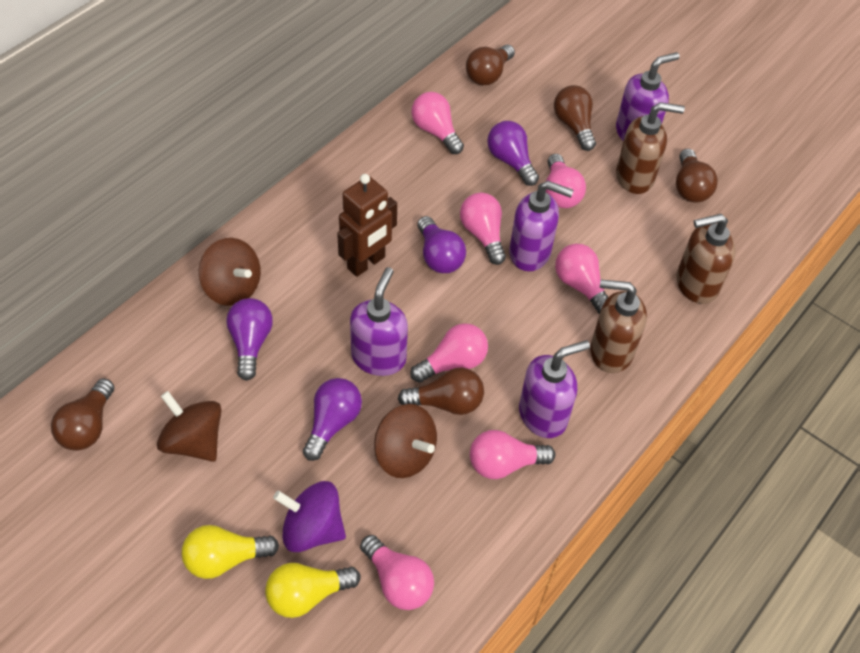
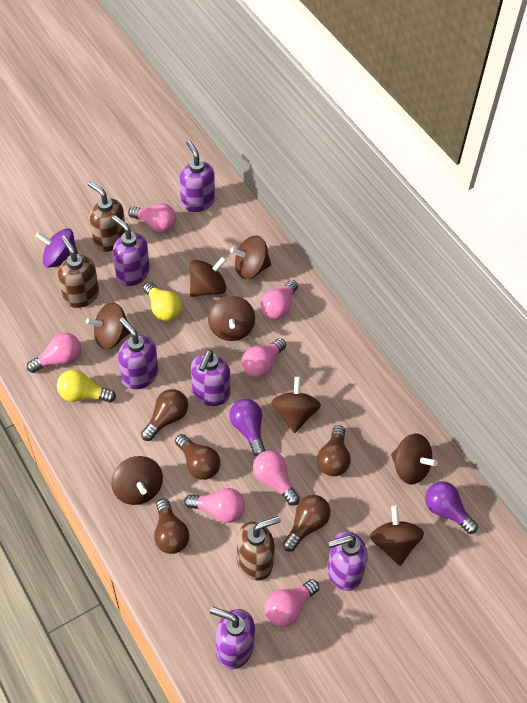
brown robot: [337,174,397,277] = 1 -> none = 0
brown spinning top: [157,391,221,462] [199,238,261,306] [374,404,437,478] = 3 -> [86,302,130,349] [111,456,163,505] [189,256,226,297] [208,296,255,341] [230,235,271,279] [271,376,321,433] [370,506,424,566] [391,434,438,484] = 8
purple light bulb: [226,298,273,381] [303,378,362,461] [417,216,466,273] [487,121,539,186] = 4 -> [230,399,265,456] [425,481,478,534] = 2
purple soap dispenser: [350,267,408,376] [509,181,574,271] [519,340,590,438] [616,52,680,141] = 4 -> [112,215,150,286] [118,318,158,389] [180,140,215,212] [191,350,230,406] [210,607,255,669] [327,531,368,591] = 6

